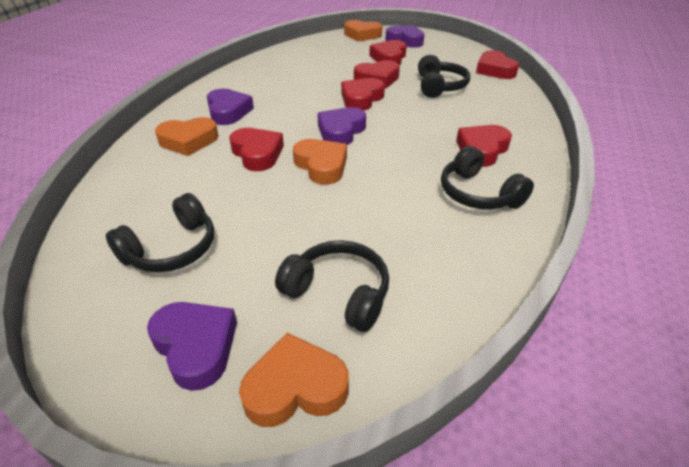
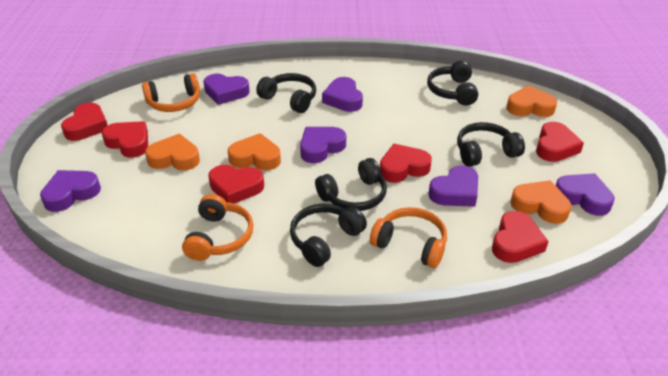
black headphones: [106,193,214,272] [275,240,389,332] [418,55,470,98] [441,146,534,209] = 4 -> [256,73,316,113] [290,204,367,267] [315,158,387,211] [427,61,478,106] [457,122,525,167] = 5
orange headphones: none = 0 -> [142,73,200,112] [182,194,254,261] [370,207,447,268] = 3
purple heart: [147,302,237,391] [207,89,254,125] [317,107,366,145] [385,25,424,47] = 4 -> [40,170,101,212] [203,74,250,105] [300,127,346,163] [322,77,363,112] [428,165,478,207] [556,173,615,216] = 6

